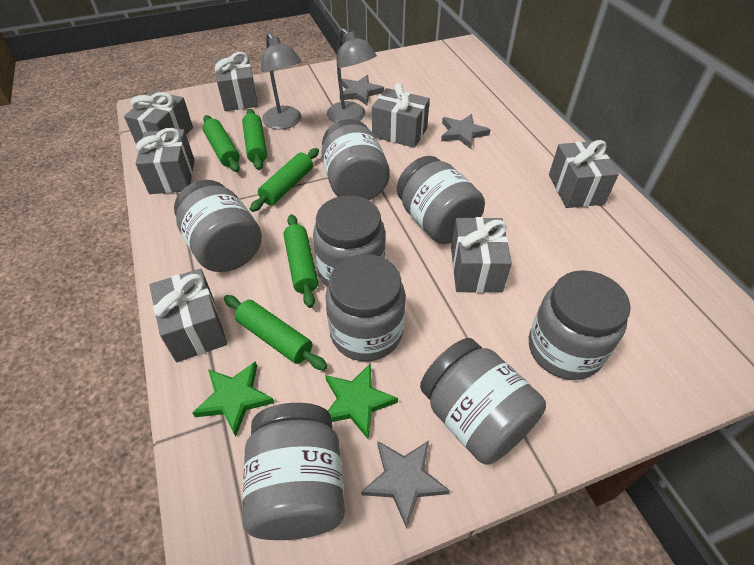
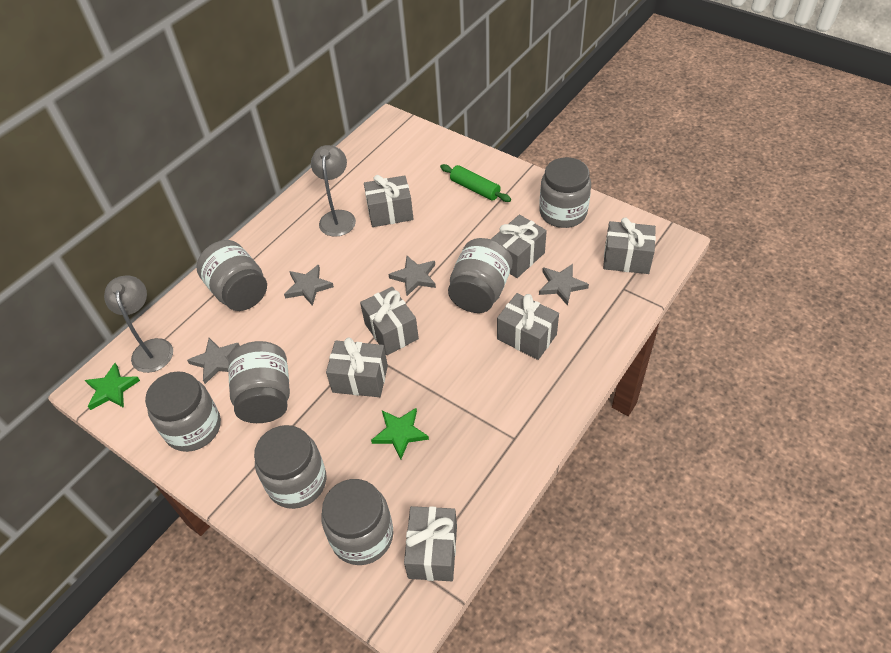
green rolling pin: [203,115,240,172] [224,295,327,370] [242,109,267,170] [250,148,319,212] [283,214,318,308] = 5 -> [440,164,511,202] = 1
grey jar: [174,180,262,272] [242,403,345,540] [313,195,386,287] [322,119,390,200] [325,254,405,361] [397,156,485,244] [420,338,546,465] [529,270,631,380] = 8 -> [145,371,221,452] [196,240,267,311] [228,341,290,423] [254,425,326,509] [321,479,394,565] [448,238,512,313] [539,157,591,228] = 7
grey star: [340,75,384,105] [361,441,450,529] [441,114,490,149] = 3 -> [187,338,240,384] [284,264,334,306] [389,256,436,296] [539,264,589,306] = 4

